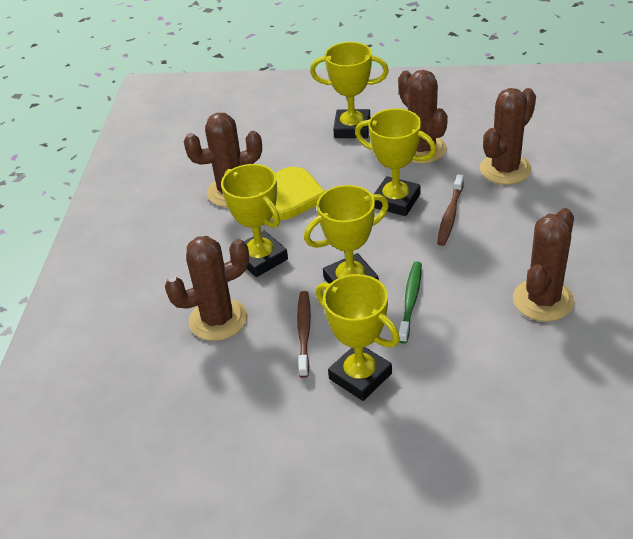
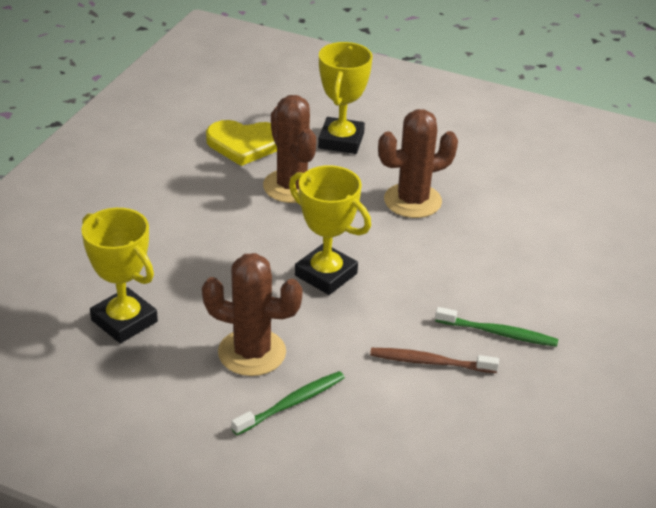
brown cactus: [165,236,249,341] [183,113,262,207] [398,70,448,164] [480,88,536,185] [513,208,574,322] = 5 -> [202,253,303,376] [263,95,316,203] [378,109,458,218] = 3
brown toothbrush: [297,291,311,378] [437,174,464,246] = 2 -> [370,348,499,373] = 1
green toothbrush: [399,261,422,343] = 1 -> [231,371,345,435] [435,307,558,347] = 2
yellow trophy: [221,164,288,277] [304,185,389,283] [310,42,389,138] [316,274,400,401] [355,108,437,216] = 5 -> [81,208,158,344] [289,165,371,295] [318,42,373,154] = 3

